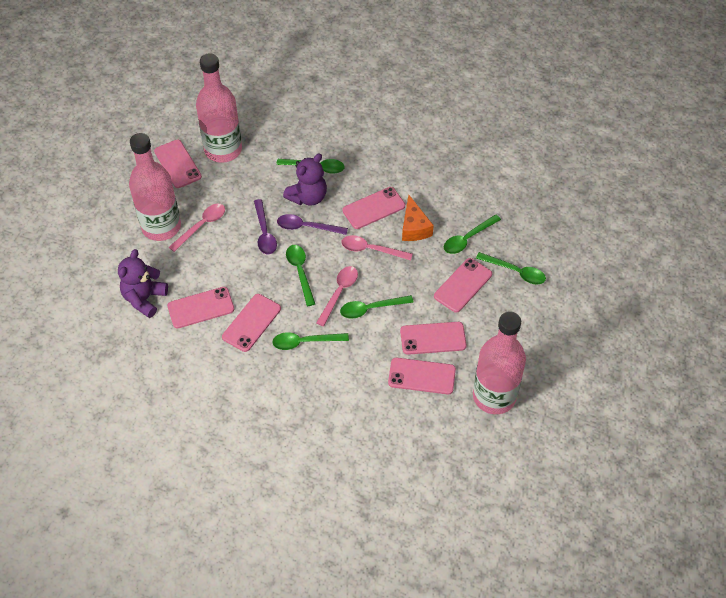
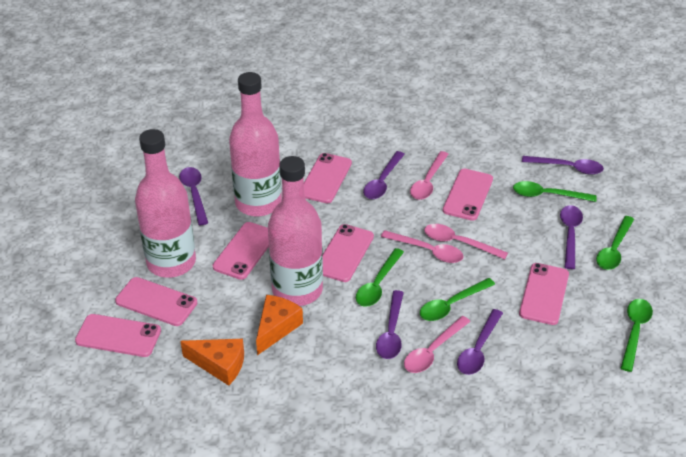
green spoon: [272,332,349,350] [276,159,345,174] [286,245,315,306] [340,295,414,319] [444,214,501,254] [476,252,546,284] = 6 -> [356,248,404,307] [420,278,495,321] [513,181,596,202] [596,216,634,270] [621,299,653,372] = 5
orange cheese: [402,195,434,241] = 1 -> [180,339,244,386] [256,295,303,355] = 2
pink spoon: [169,204,225,252] [316,266,358,327] [341,235,413,260] = 3 -> [381,230,464,263] [404,316,471,373] [410,151,448,200] [424,224,508,259] = 4
purple spoon: [254,199,277,254] [277,214,348,235] = 2 -> [179,167,208,225] [363,151,405,199] [376,290,404,359] [457,309,503,375] [522,156,604,175] [560,205,583,269] = 6
purple teddy bear: [118,249,168,318] [283,154,327,206] = 2 -> none = 0

